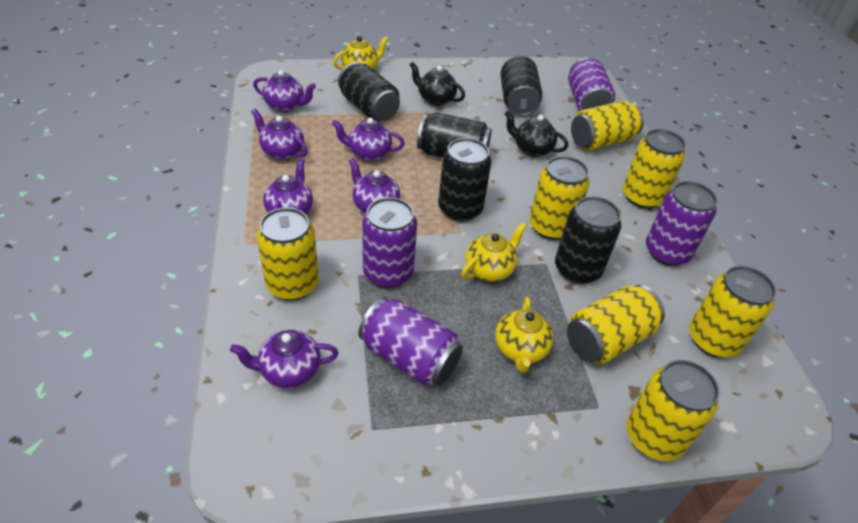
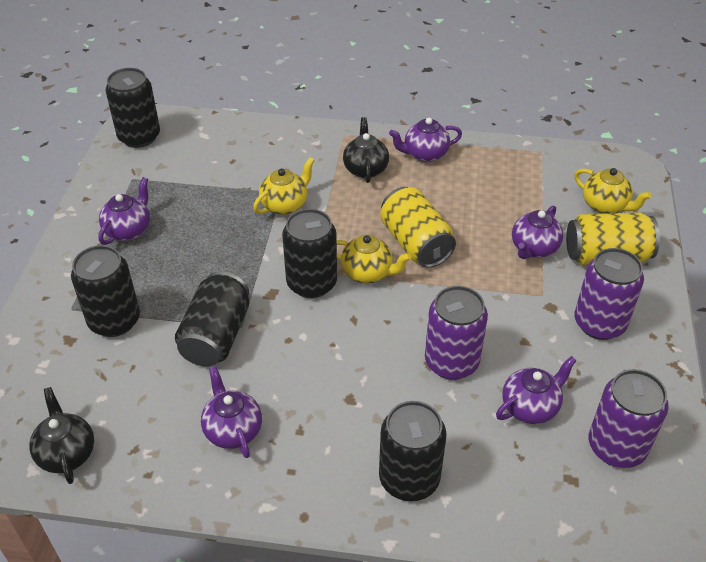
purple can: [359,297,463,386] [362,197,417,288] [568,57,615,111] [646,181,717,266] = 4 -> [425,286,488,380] [575,248,644,340] [589,369,669,468] = 3
purple teapot: [230,330,339,388] [251,109,308,160] [253,70,316,112] [263,159,313,214] [332,118,405,161] [349,158,400,214] = 6 -> [98,177,150,245] [201,366,262,458] [389,118,462,162] [496,356,577,424] [512,205,563,259] = 5
yellow can: [257,208,319,301] [529,156,590,240] [567,285,665,364] [571,100,644,150] [623,129,686,209] [627,360,720,461] [689,266,776,358] = 7 -> [380,187,456,268] [566,212,660,265] = 2

